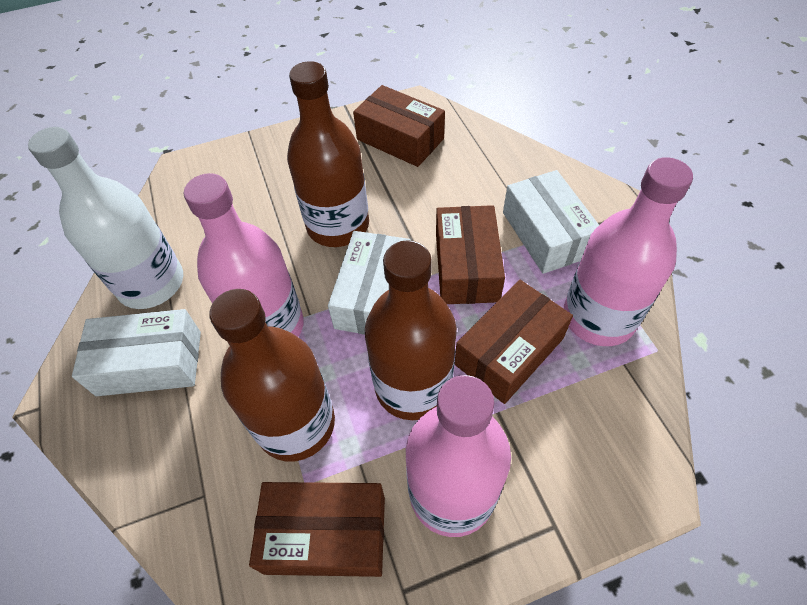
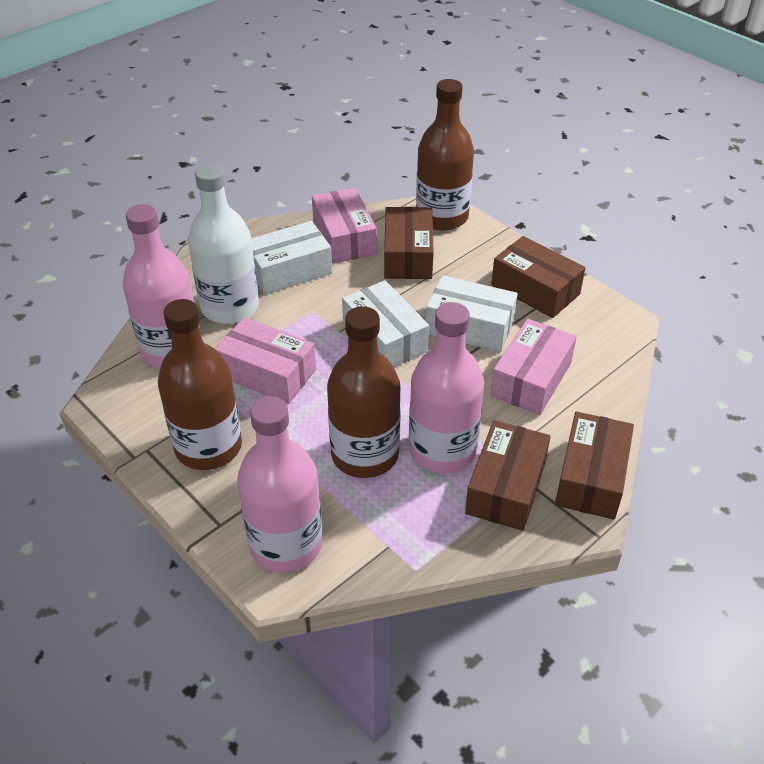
pink box: none = 0 -> [215,317,316,404] [312,188,377,264] [490,319,577,415] = 3

